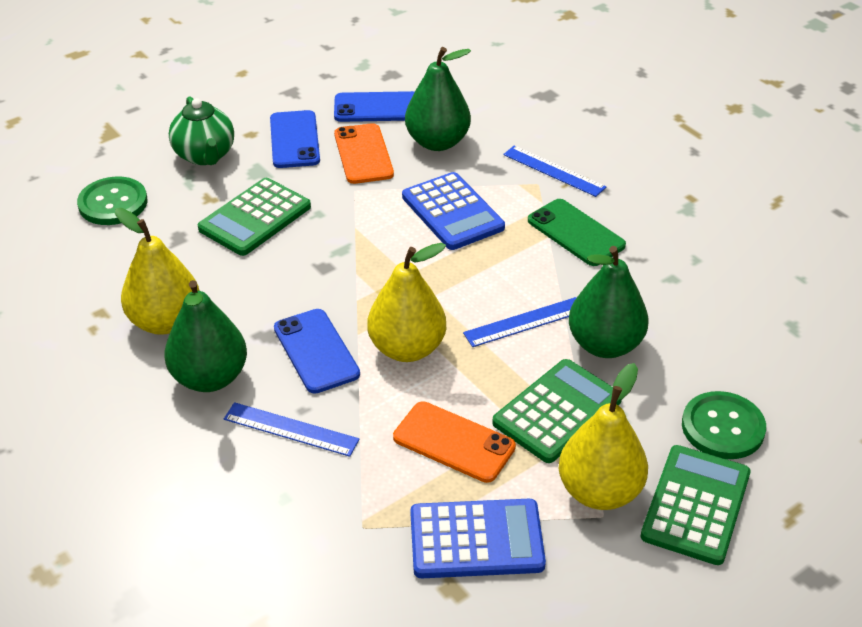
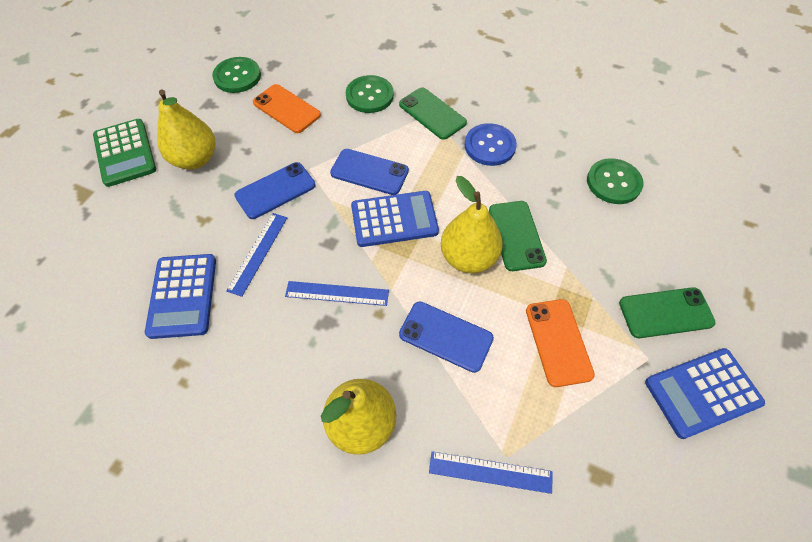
blue button: none = 0 -> [465,123,517,166] = 1
blue calculator: [402,172,505,250] [410,499,546,578] = 2 -> [145,254,216,339] [351,191,439,247] [645,348,765,439] = 3
green button: [77,177,148,225] [682,391,766,459] = 2 -> [212,57,261,93] [346,75,394,113] [587,158,644,204] = 3
green calculator: [198,178,311,256] [492,359,622,463] [641,445,751,565] = 3 -> [93,119,156,187] = 1
green pear: [164,280,247,392] [405,47,471,151] [569,246,649,358] = 3 -> none = 0
green phone: [528,199,626,266] = 1 -> [399,88,467,140] [489,201,547,271] [619,287,716,338] = 3
green teapot: [169,96,234,165] = 1 -> none = 0

